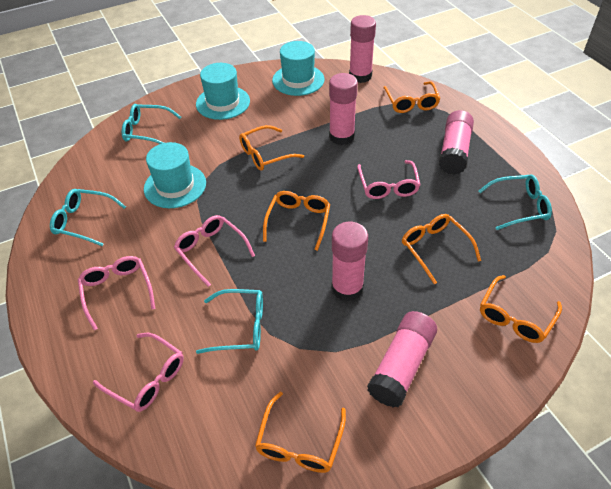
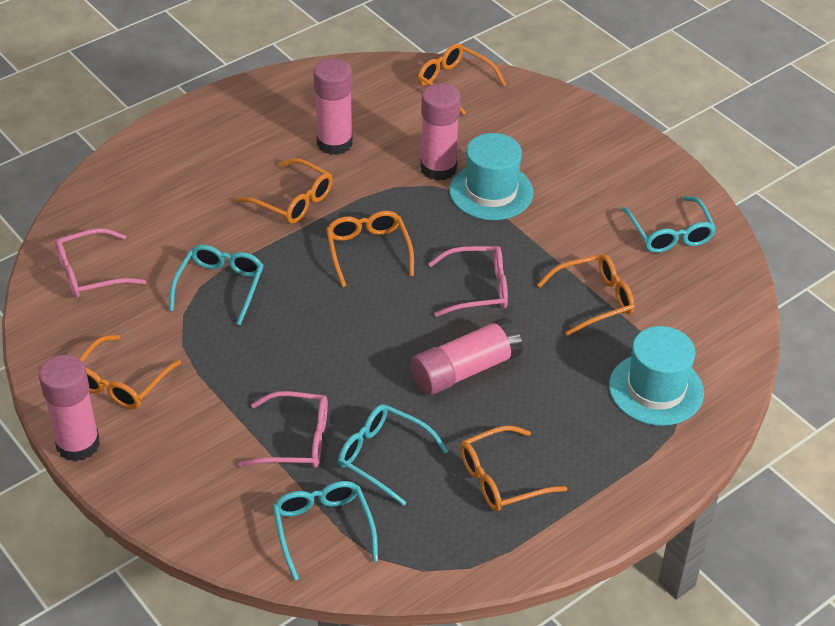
pink glasses: [78,256,155,330] [93,333,184,412] [174,215,255,287] [357,160,420,199] = 4 -> [55,228,146,298] [238,391,328,468] [428,246,508,317] = 3
pink glue stick: [329,73,358,145] [331,222,368,302] [349,15,376,83] [367,311,437,408] [439,110,474,175] = 5 -> [39,355,100,462] [313,58,353,155] [411,317,523,395] [420,83,461,181] = 4
turquoise hat: [144,142,206,208] [196,63,250,120] [272,41,325,96] = 3 -> [449,133,533,220] [609,326,704,426] = 2

